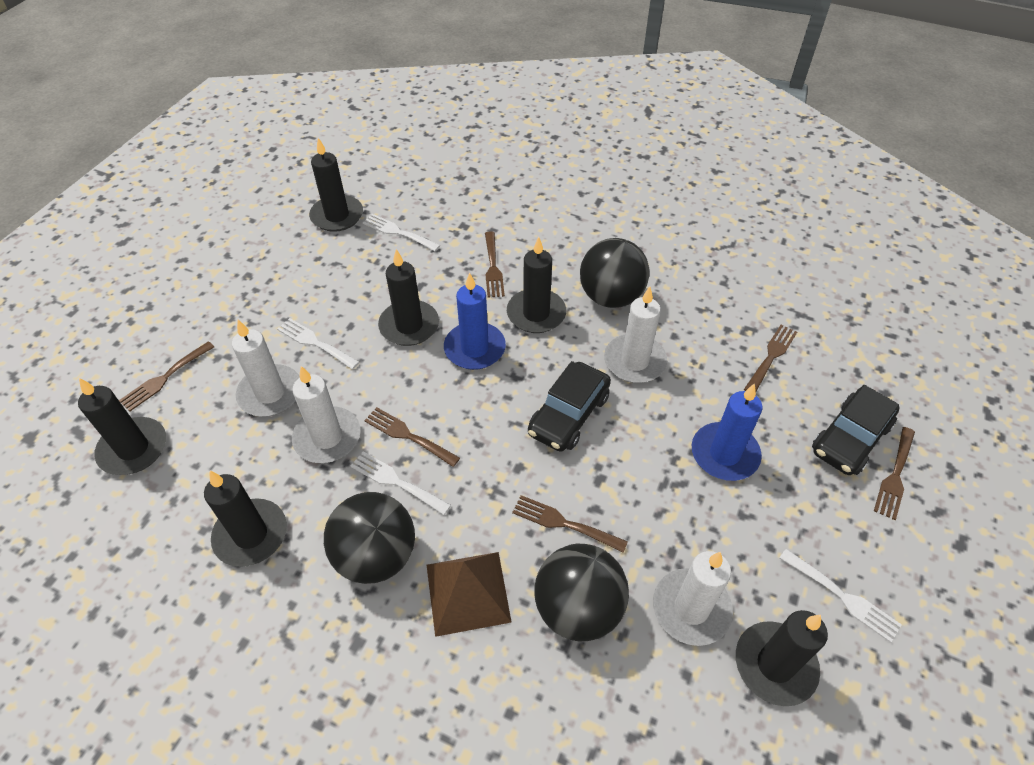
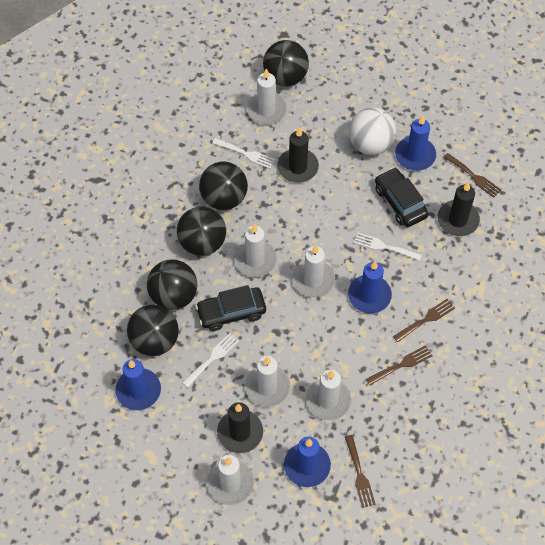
black ball: [324,492,415,584] [534,544,629,641] [580,238,649,308] = 3 -> [127,305,179,356] [147,259,198,310] [177,207,226,256] [199,162,248,210] [263,40,309,86] = 5
black candle: [78,378,166,475] [204,471,287,567] [309,138,363,232] [378,249,439,346] [507,237,566,333] [736,610,828,706] = 6 -> [217,402,263,453] [278,127,319,183] [438,182,480,236] = 3
blue candle: [444,273,506,370] [692,383,763,481] = 2 -> [116,359,161,410] [284,437,331,487] [348,261,392,314] [395,116,436,171] = 4
brown fork: [119,341,214,411] [364,407,460,467] [485,231,505,298] [512,495,628,553] [744,325,797,391] [874,427,915,520] = 6 -> [345,435,376,508] [366,345,432,385] [393,299,455,342] [443,153,501,198] = 4
brown pyramid: [427,552,512,637] = 1 -> none = 0
white ball: none = 0 -> [349,107,396,155] = 1
white candle: [232,320,300,417] [292,366,361,463] [604,286,667,383] [653,551,733,646] = 4 -> [207,455,254,505] [234,224,277,277] [245,356,290,407] [247,68,287,125] [292,245,335,298] [306,369,351,420] = 6
white fork: [277,318,359,369] [351,451,451,515] [363,214,440,251] [780,549,902,643] = 4 -> [182,333,239,388] [212,138,276,169] [354,233,422,261] = 3

